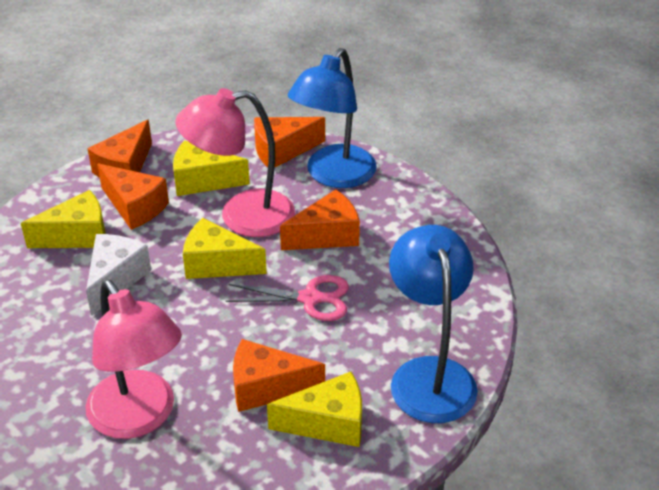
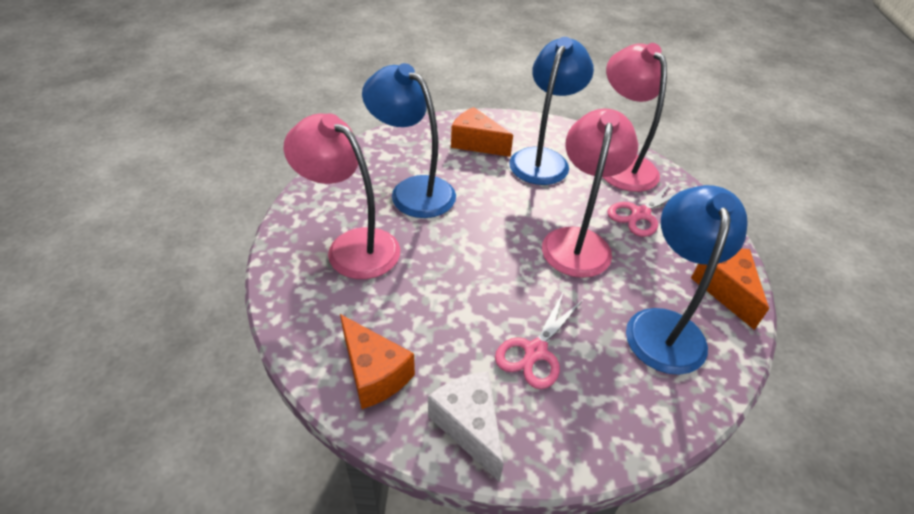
blue lamp: [288,48,377,188] [389,225,478,423] = 2 -> [362,63,456,218] [509,37,594,185] [626,185,747,375] = 3
orange cheese: [87,120,152,178] [97,163,169,230] [233,339,325,412] [254,117,325,167] [280,189,360,250] = 5 -> [340,314,415,409] [451,107,513,157] [691,249,769,330] = 3
pink lamp: [85,280,182,439] [175,88,295,237] = 2 -> [283,113,400,279] [542,109,638,278] [603,43,667,192] = 3
pink scissors: [226,275,349,321] = 1 -> [495,293,583,389] [607,183,686,237] = 2
yellow cheese: [21,190,106,248] [173,140,250,196] [183,218,267,279] [267,372,362,447] = 4 -> none = 0

